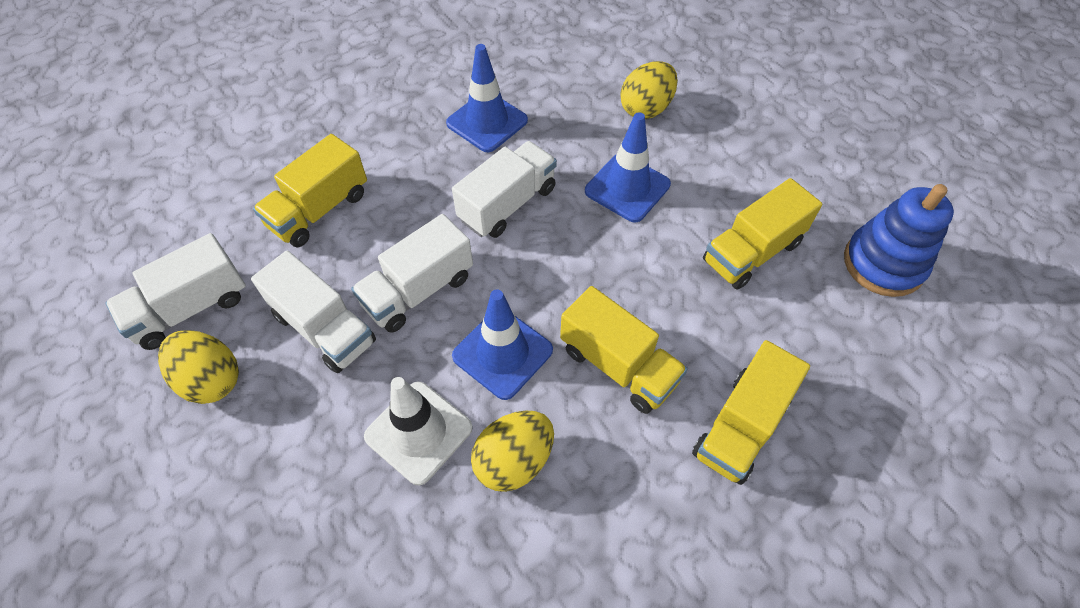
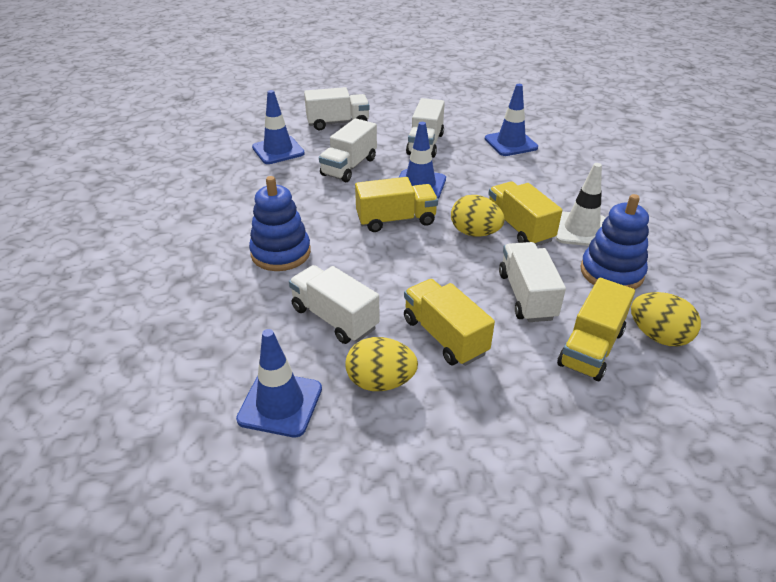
blue stacking toy: [844,184,954,297] = 1 -> [249,176,311,271] [580,194,649,289] = 2
blue traffic cone: [446,44,528,152] [452,289,553,400] [585,112,671,222] = 3 -> [236,329,322,437] [252,90,305,164] [399,122,446,199] [485,84,538,156] = 4
white truck: [105,233,246,350] [251,250,376,373] [351,214,473,333] [452,141,557,238] = 4 -> [289,265,380,344] [304,87,370,130] [319,118,377,182] [406,98,445,158] [499,242,566,322] = 5

